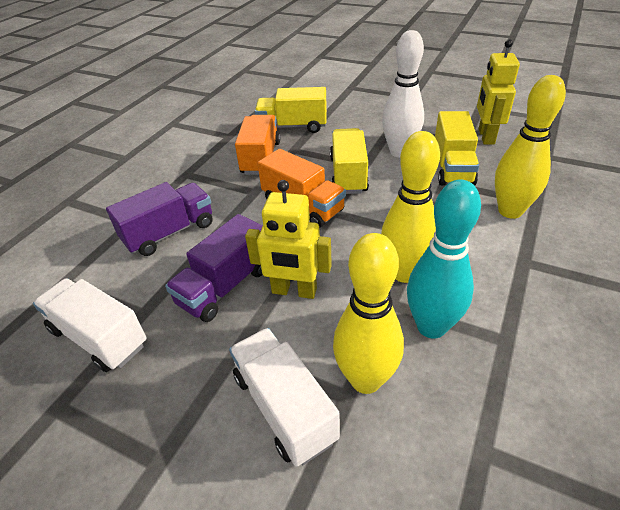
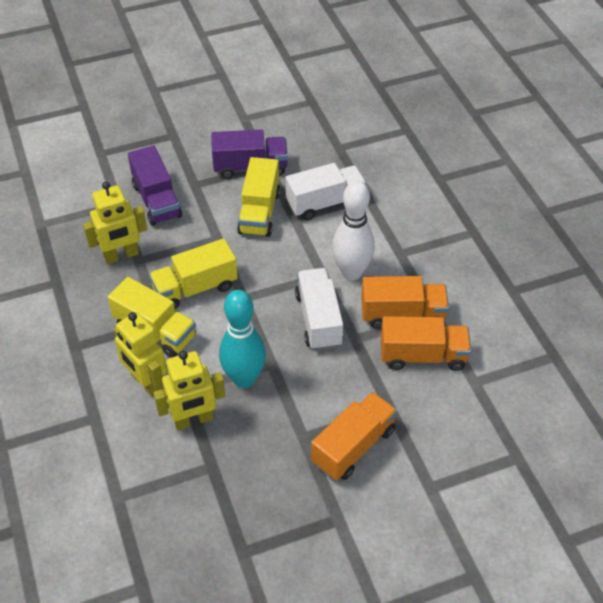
orange truck: [235,115,280,175] [257,149,346,228] = 2 -> [311,392,397,481] [361,276,449,329] [381,316,471,371] = 3
yellow bowling pin: [333,233,404,394] [381,131,440,283] [495,75,566,219] = 3 -> none = 0
yellow robot: [245,180,332,299] [477,39,520,145] = 2 -> [83,182,147,264] [114,312,167,397] [154,351,225,430] = 3

